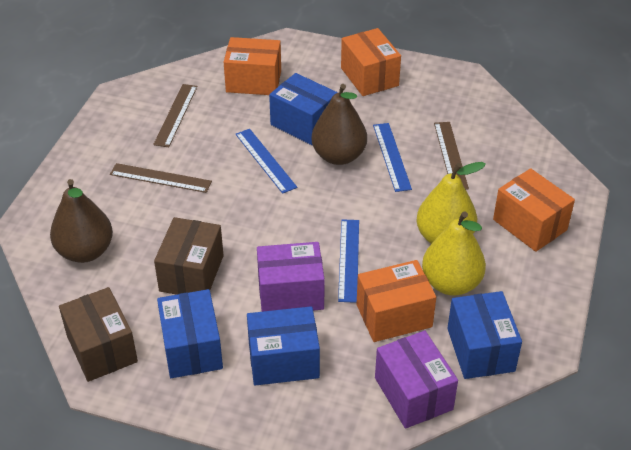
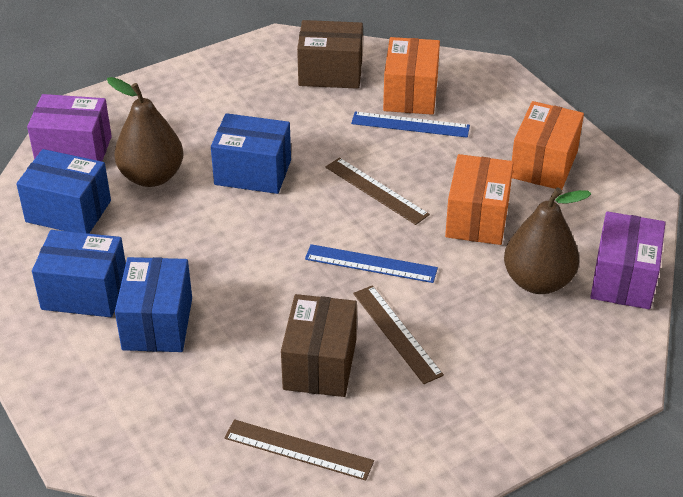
blue ruler: [235,129,297,194] [338,220,359,303] [373,123,412,192] = 3 -> [305,244,438,283] [351,112,470,138] = 2
orange box: [224,37,281,95] [341,28,401,96] [357,260,436,342] [493,168,575,252] = 4 -> [383,37,440,115] [445,154,514,245] [512,101,584,190] = 3
yellow pear: [417,162,486,244] [422,211,486,296] = 2 -> none = 0

